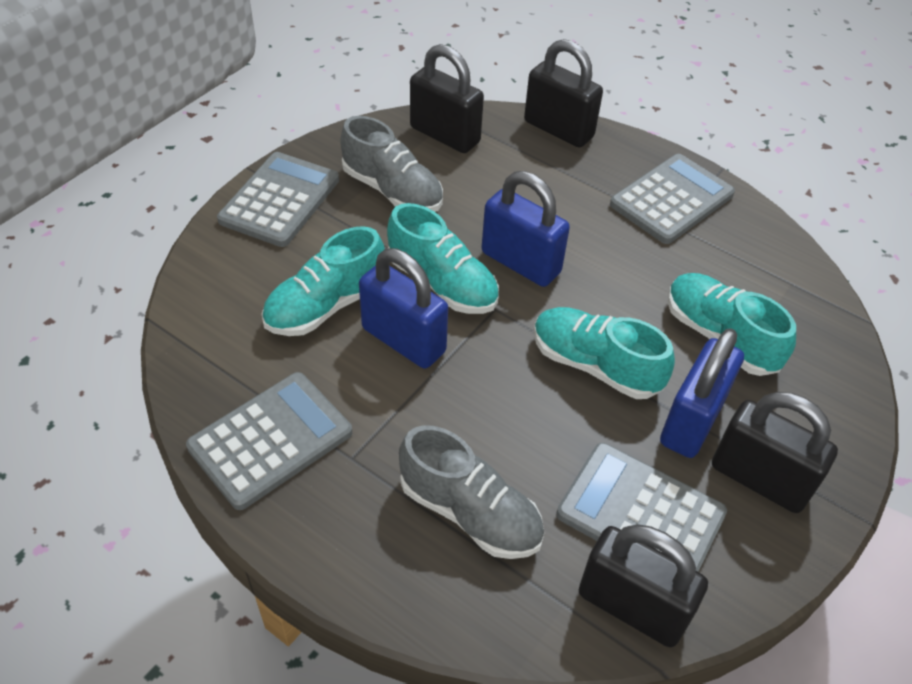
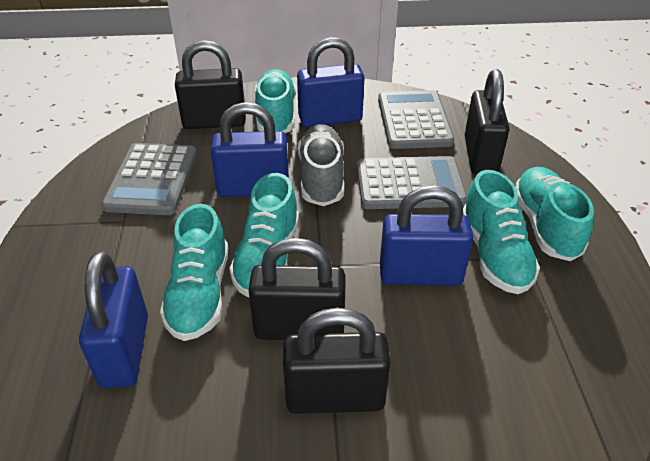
blue padlock: [359,248,448,369] [482,171,570,287] [660,328,744,458] = 3 -> [79,252,148,388] [210,102,289,197] [297,37,365,127] [380,185,473,286] = 4
grey calculator: [186,372,352,510] [217,152,339,247] [556,443,727,572] [610,154,735,244] = 4 -> [101,143,197,215] [357,156,467,209] [378,90,454,149] = 3
grey shoe: [340,116,443,212] [399,425,544,559] = 2 -> [298,124,344,206] = 1
turquoise shoe: [262,226,385,336] [387,203,499,314] [534,307,675,399] [668,273,796,376] = 4 -> [160,204,228,341] [229,173,299,298] [255,69,296,133] [463,170,540,294] [515,167,594,261] = 5

